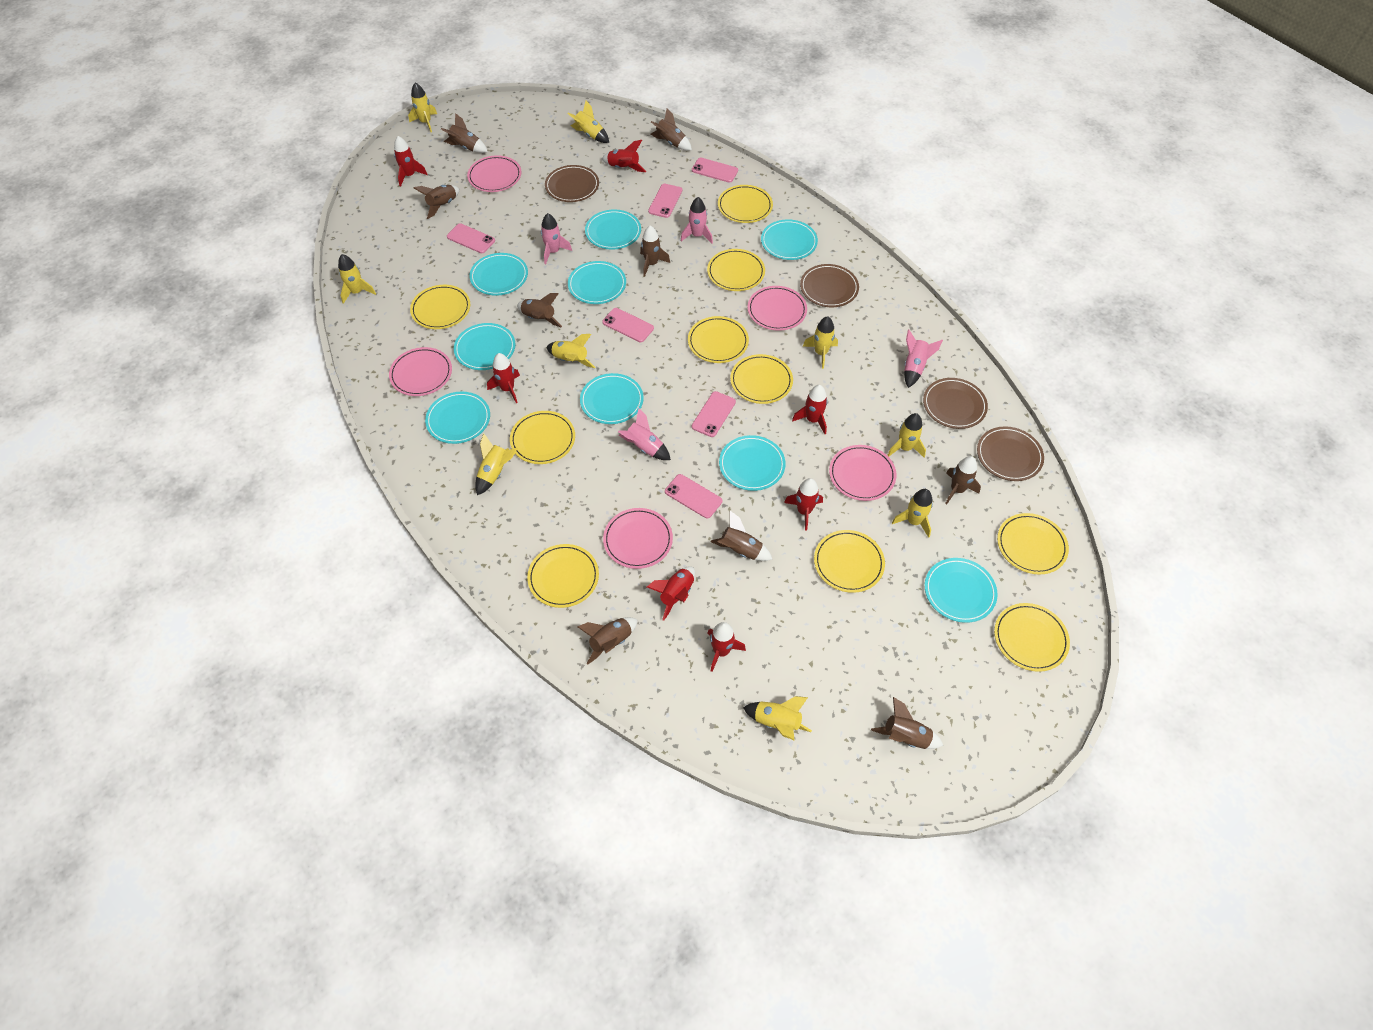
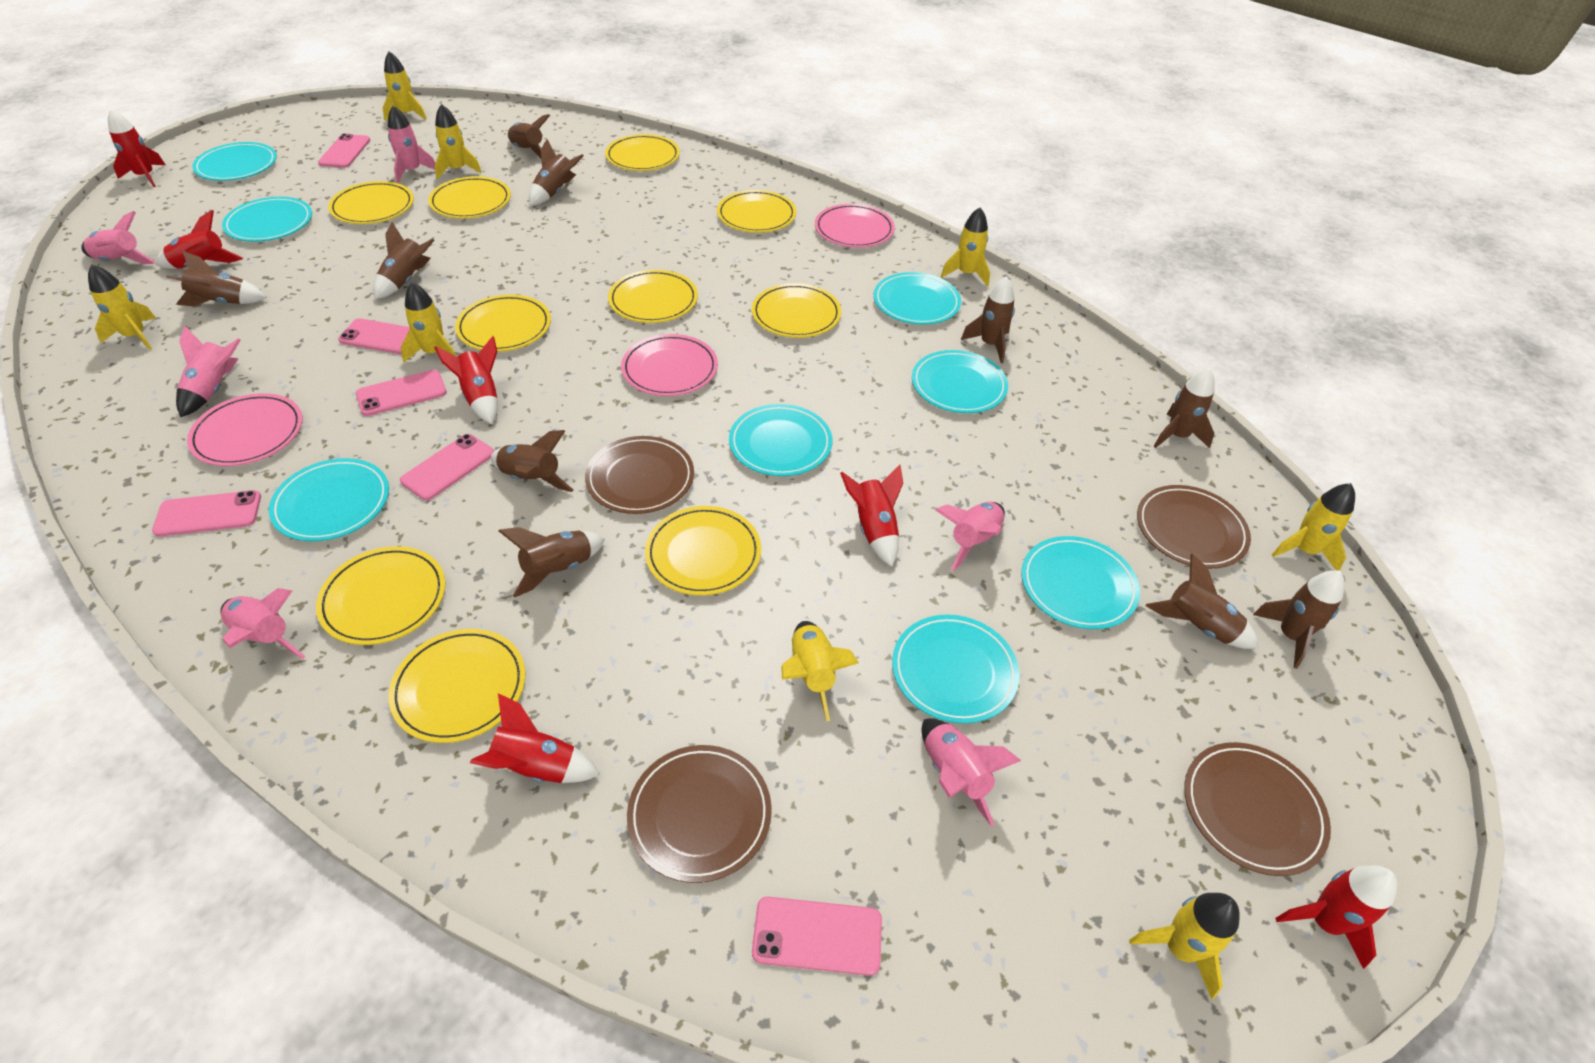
brown rocket: [414,185,459,219] [441,113,488,153] [517,293,562,327] [577,617,638,664] [640,226,670,277] [651,108,692,151] [710,511,773,561] [871,697,943,749] [945,456,981,505] = 9 -> [166,251,267,307] [373,222,435,299] [491,430,574,492] [499,527,605,598] [507,114,550,158] [529,139,584,205] [961,276,1015,363] [1146,554,1259,649] [1154,368,1215,448] [1253,570,1345,669] = 10
pink plate: [389,347,452,396] [467,155,521,192] [603,508,673,569] [748,286,807,331] [829,445,896,501] = 5 -> [187,393,302,466] [621,334,718,396] [815,204,895,248] = 3
pink rocket: [541,213,572,264] [618,408,671,460] [681,197,713,243] [904,329,943,388] = 4 -> [81,211,156,264] [176,326,241,417] [221,588,306,659] [388,106,435,183] [922,718,1022,827] [935,502,1005,572] = 6
red rocket: [394,136,428,187] [487,353,520,403] [602,140,646,172] [647,566,695,621] [707,622,746,672] [784,478,823,531] [792,385,828,434] = 7 -> [108,109,165,187] [156,210,243,269] [434,336,498,424] [470,693,600,783] [840,465,903,567] [1275,865,1397,969] = 6
turquoise plate: [425,391,490,444] [454,323,515,370] [469,253,528,296] [568,261,626,304] [580,373,644,424] [585,210,641,250] [719,435,786,491] [761,219,818,260] [925,558,998,623] = 9 -> [192,142,277,181] [222,197,312,242] [269,458,389,542] [729,404,832,476] [873,272,961,325] [892,615,1020,724] [912,350,1008,413] [1021,536,1140,629] = 8
yellow rocket: [338,254,376,304] [408,83,437,132] [475,433,518,495] [546,334,595,368] [567,101,609,143] [743,696,812,741] [803,316,838,369] [887,413,926,458] [892,489,933,538] = 9 -> [88,264,156,350] [382,51,427,121] [401,282,456,362] [435,104,482,179] [781,621,859,721] [941,207,990,286] [1129,893,1240,1000] [1272,483,1355,571] = 8

